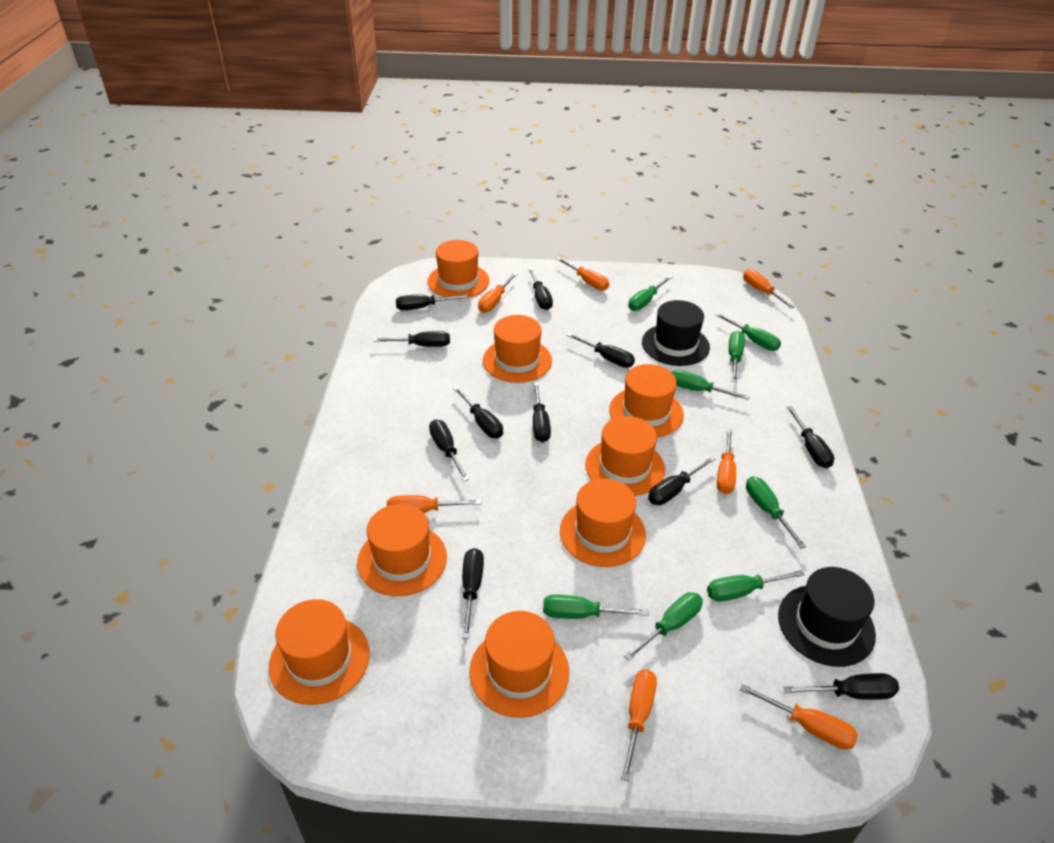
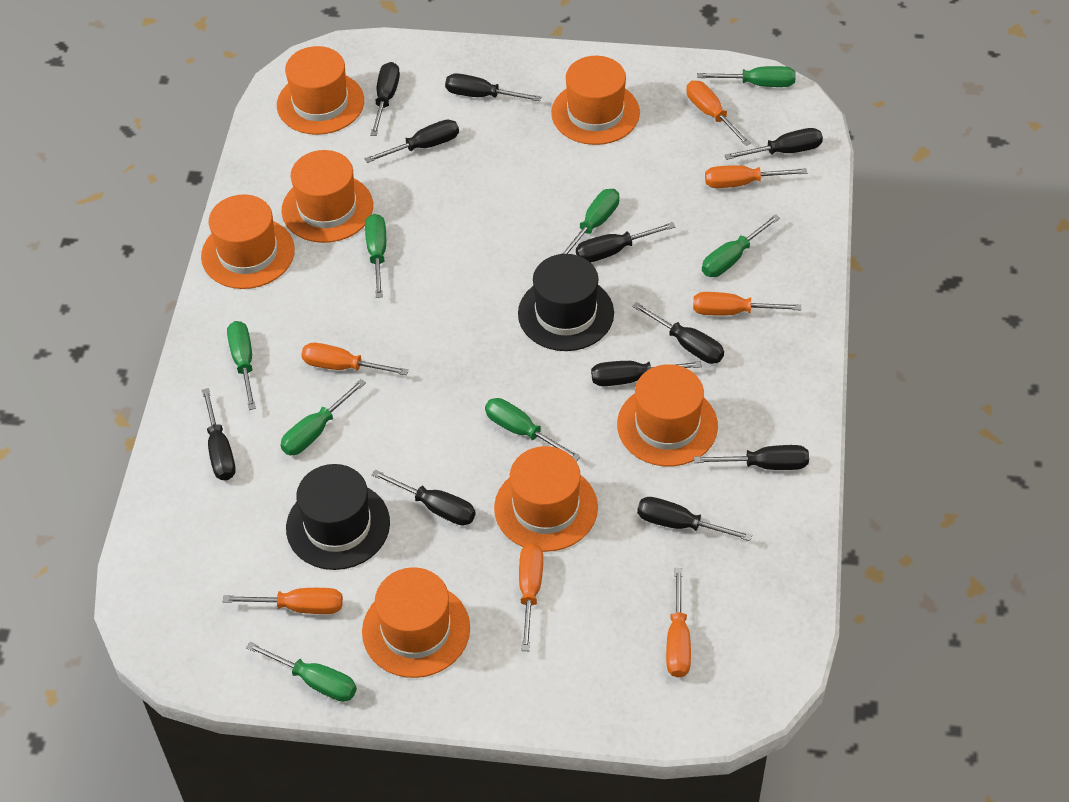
orange hat: [269,599,370,705] [357,504,447,596] [427,240,489,299] [469,611,569,718] [483,315,552,383] [560,479,646,567] [585,416,665,496] [609,364,684,438] = 8 -> [201,194,295,289] [277,46,364,135] [282,150,373,243] [362,567,470,678] [494,446,598,552] [551,56,640,145] [617,364,718,466] = 7

